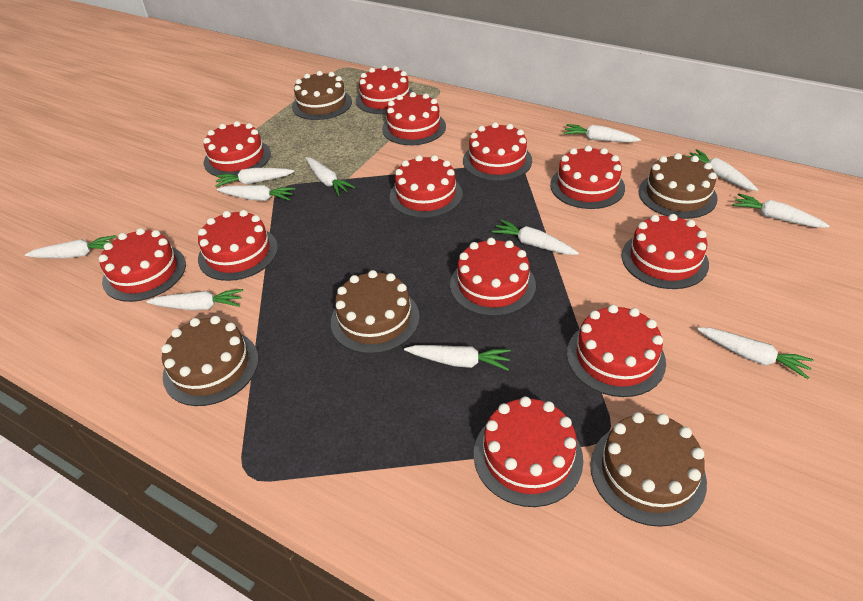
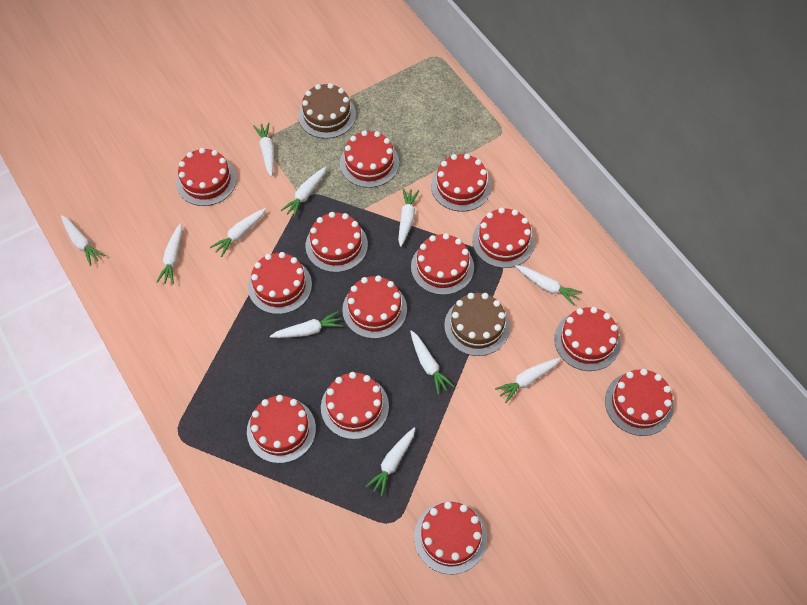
brown cake: [161,316,258,406] [292,71,352,120] [331,270,420,354] [590,412,707,527] [639,153,718,219] = 5 -> [298,83,356,139] [444,293,510,356] = 2
red cake: [99,228,186,302] [198,210,278,281] [203,121,271,176] [356,65,413,114] [382,92,446,145] [390,155,463,218] [450,238,536,316] [463,122,532,181] [474,396,583,507] [550,145,625,209] [567,305,666,397] [622,214,709,289] = 12 -> [176,148,237,206] [247,395,316,463] [248,252,312,314] [305,212,368,272] [321,372,389,439] [340,130,399,188] [342,275,407,339] [411,233,474,295] [414,501,487,574] [431,154,491,212] [472,207,535,268] [554,307,621,371] [605,369,674,436] = 13

